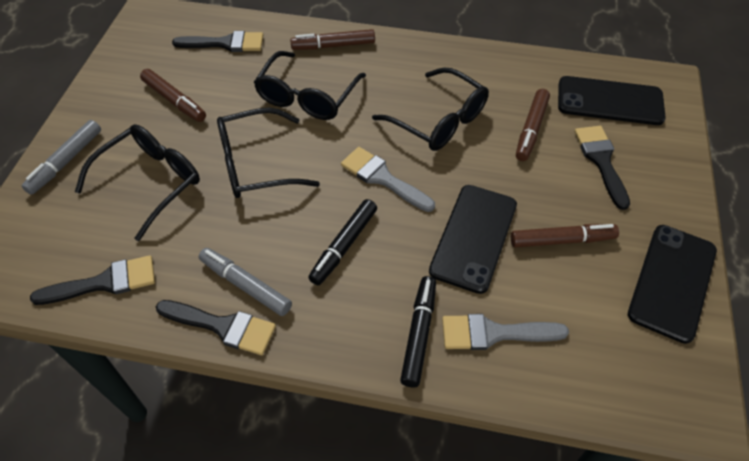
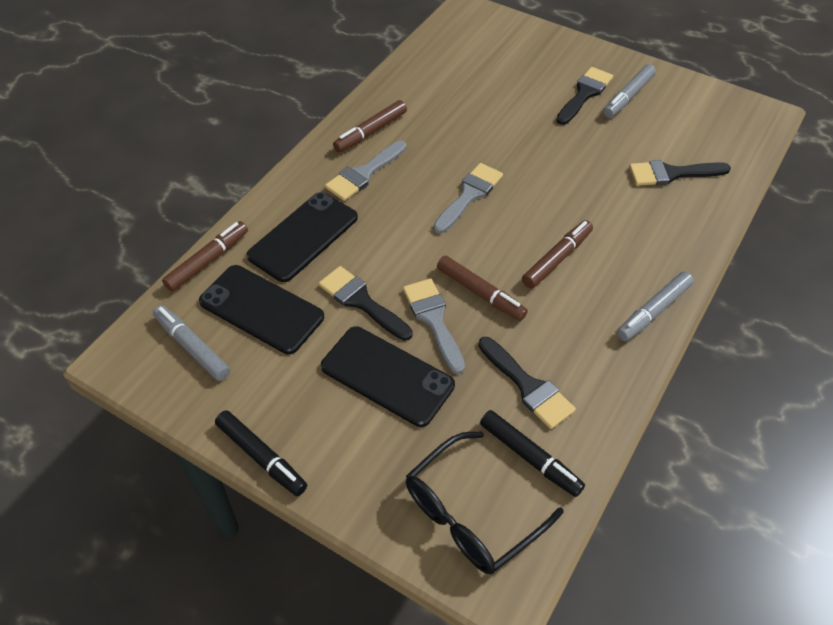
black glasses: [75,124,200,241] [217,108,320,198] [254,51,366,120] [372,67,489,151] = 4 -> [406,431,564,574] = 1
grey brush: [341,147,435,212] [442,314,569,350] = 2 -> [325,141,407,201] [403,278,465,374] [433,163,503,234] = 3
grey marker: [22,120,101,195] [199,248,292,316] = 2 -> [153,305,230,381] [603,64,656,118] [617,272,694,341] = 3

